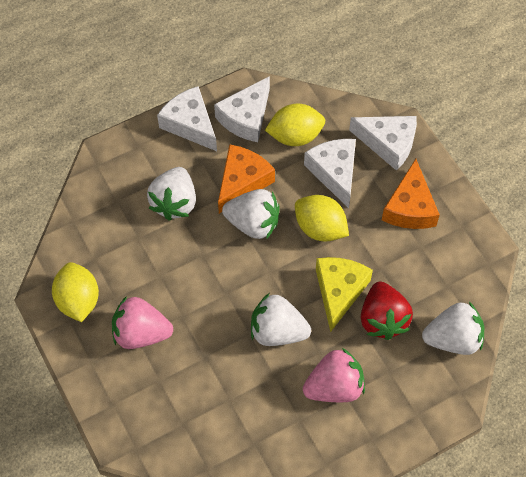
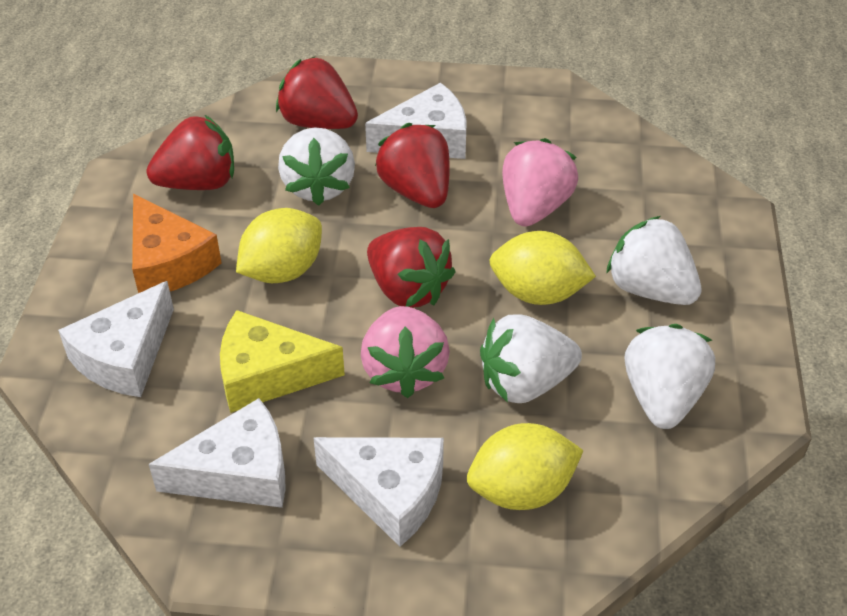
orange cheese: [218,144,275,214] [382,159,440,229] = 2 -> [132,194,222,293] = 1
red strawberry: [360,282,413,340] = 1 -> [146,115,234,190] [276,57,358,129] [367,227,455,308] [375,123,449,208] = 4

